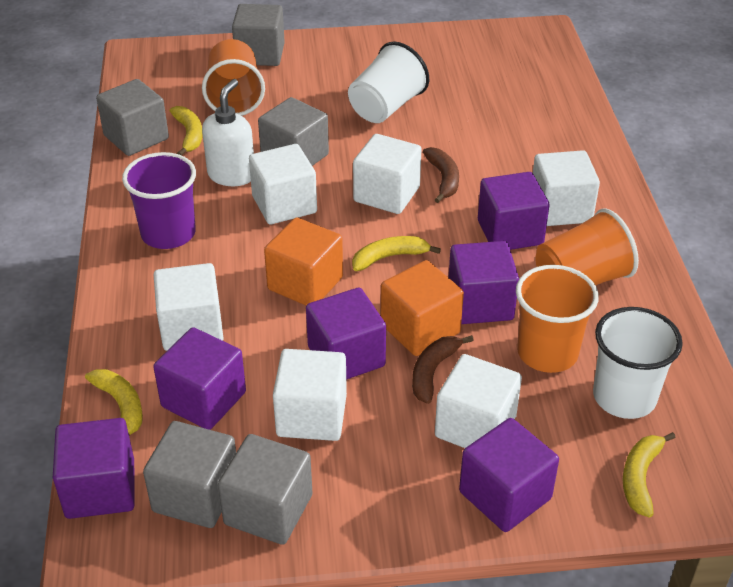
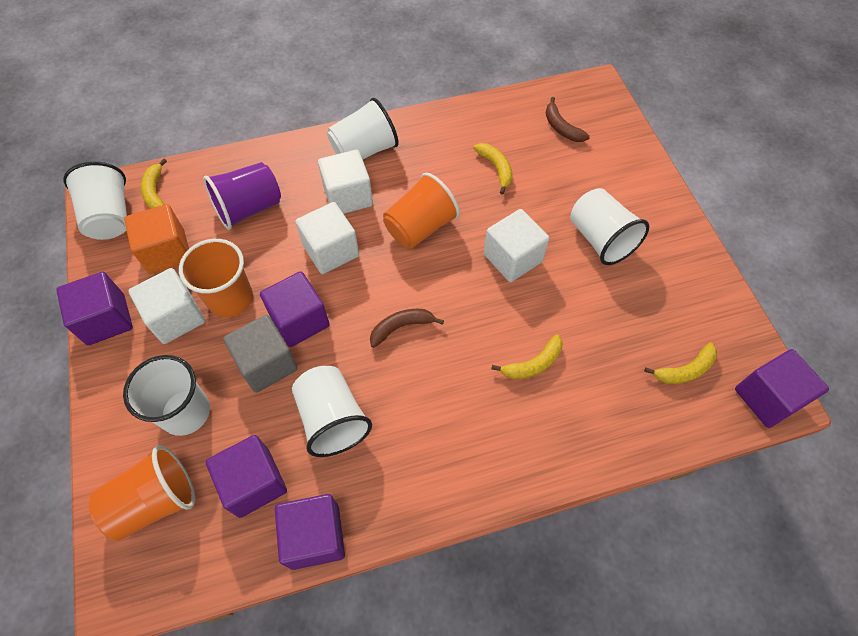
grey cube: [96,79,169,156] [143,421,236,528] [218,434,312,545] [232,4,285,66] [258,97,329,166] = 5 -> [223,315,298,393] = 1
orange cube: [264,218,343,305] [381,260,464,356] = 2 -> [124,204,189,274] = 1
purple cube: [53,418,135,519] [153,328,246,430] [306,288,386,380] [448,241,519,324] [459,418,559,532] [478,172,550,250] = 6 -> [56,272,133,345] [206,435,287,518] [260,271,330,347] [275,494,345,570] [735,349,829,428] = 5
white cube: [154,263,224,351] [249,144,317,224] [273,349,347,441] [353,134,422,214] [435,354,522,448] [533,150,600,226] = 6 -> [128,268,205,344] [295,202,359,274] [318,149,373,214] [484,209,549,282] = 4
white cup: [348,41,429,123] [593,307,683,419] = 2 -> [63,162,127,240] [123,355,210,436] [292,366,372,457] [327,98,399,159] [570,188,649,265] = 5
white soap dispenser: [202,79,254,186] = 1 -> none = 0

